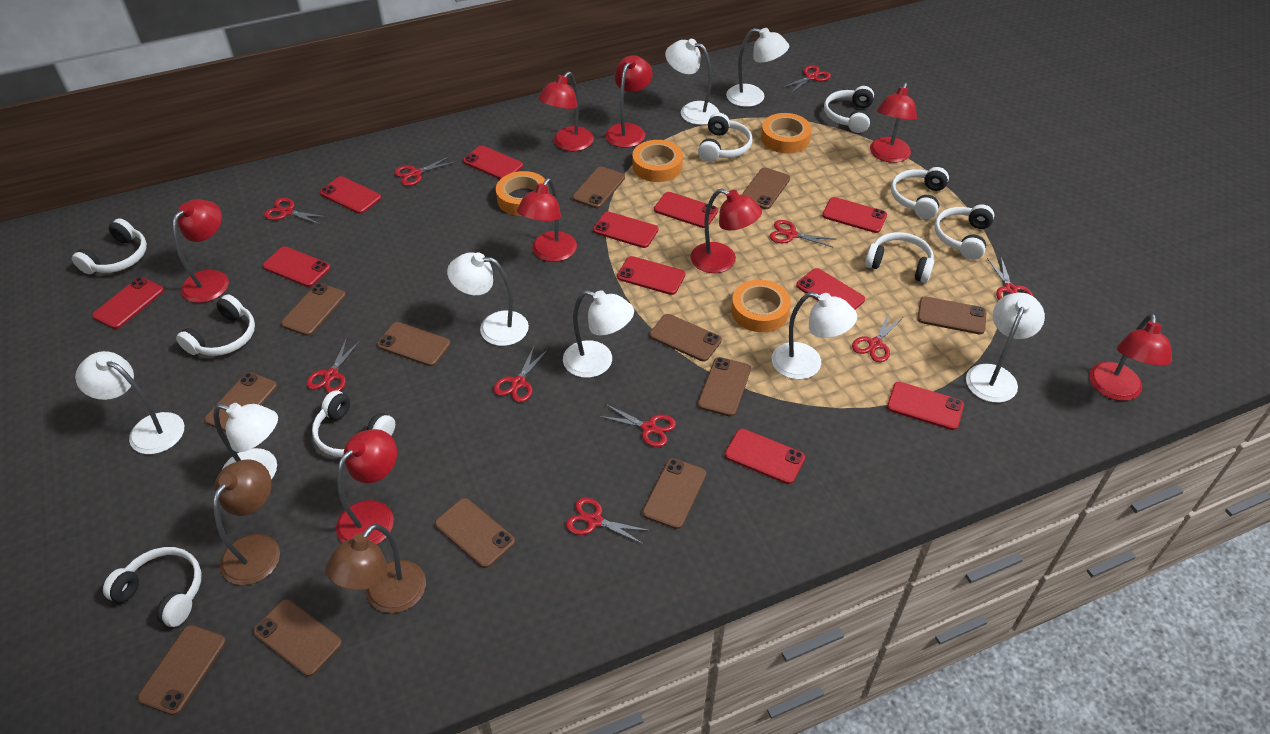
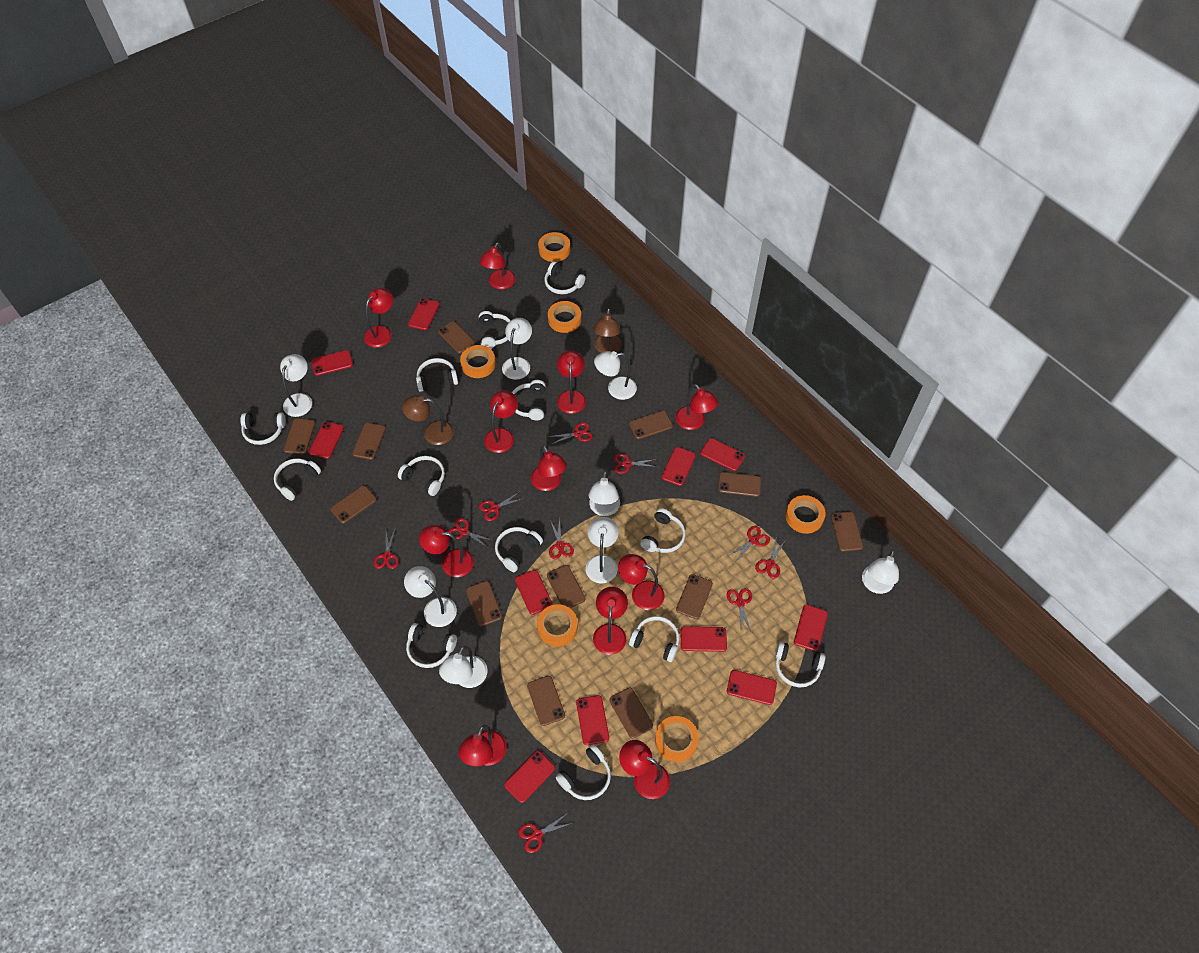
orange tape: [496,171,549,216] [632,140,683,182] [731,280,791,332] [761,113,811,153] = 4 -> [460,345,496,378] [537,604,578,647] [538,232,570,262] [548,301,581,333] [655,716,699,762] [786,495,825,534] = 6
red lamp: [173,199,229,303] [336,429,397,545] [517,178,577,262] [538,72,594,151] [606,55,653,148] [691,188,762,273] [870,82,917,163] [1089,313,1172,401] = 8 -> [364,288,393,348] [419,525,474,577] [458,725,507,766] [480,242,515,289] [484,390,518,453] [531,446,567,491] [557,350,586,414] [593,587,628,655] [618,554,665,610] [619,740,670,799] [675,384,718,430] = 11
white headphones: [72,218,147,274] [103,547,202,627] [176,294,255,356] [312,391,395,457] [698,113,752,162] [824,86,874,133] [865,232,934,283] [891,167,949,219] [934,204,994,260] = 9 -> [240,412,286,445] [274,458,321,501] [398,456,445,496] [406,623,457,668] [416,358,458,392] [479,311,511,349] [495,527,543,572] [512,380,545,421] [544,261,585,294] [556,745,611,800] [629,616,679,662] [640,508,685,553] [775,642,826,687] = 13

